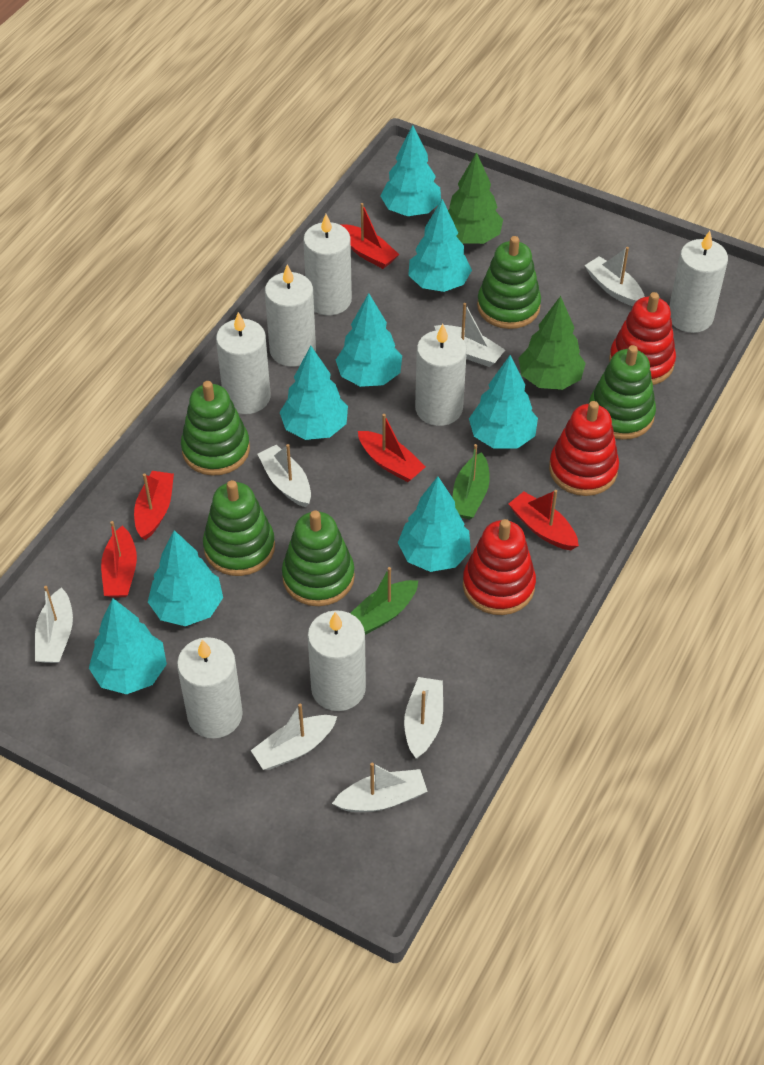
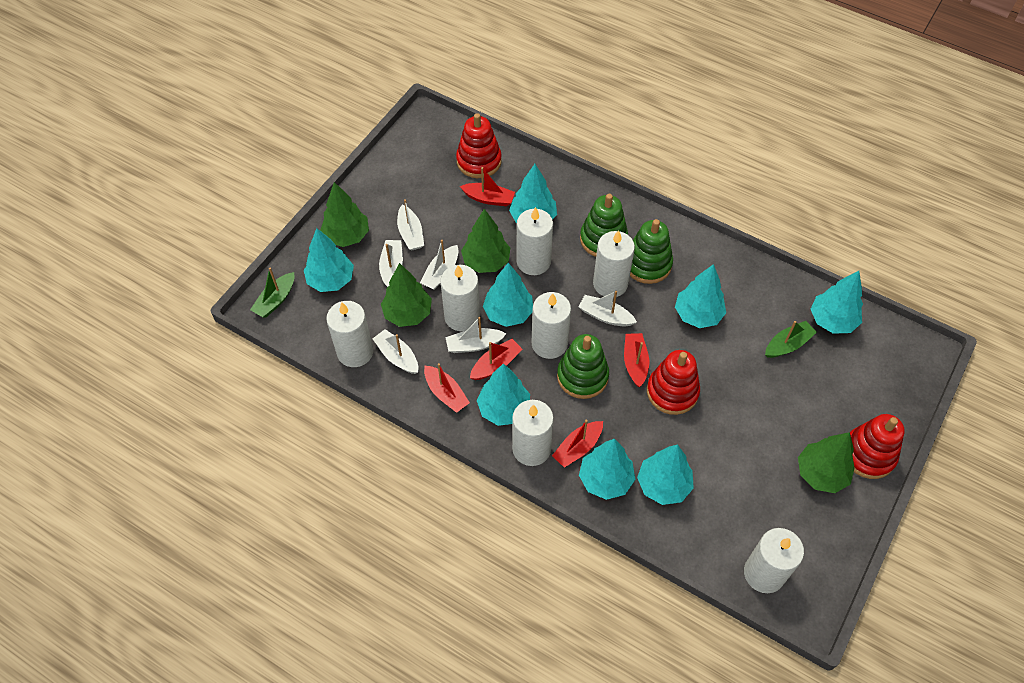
green stacking toy: [181,381,250,476] [203,480,275,576] [282,510,355,606] [477,236,541,329] [589,345,656,440] = 5 -> [557,334,609,399] [580,194,628,257] [630,219,673,284] = 3
green tree: [448,152,503,244] [518,296,586,390] = 2 -> [320,182,369,247] [381,263,432,327] [461,209,510,273] [798,432,855,493] = 4
white boat: [35,586,73,663] [250,703,337,770] [258,444,311,507] [332,762,428,812] [404,677,443,759] [434,303,505,367] [585,247,645,306] = 7 -> [373,329,418,374] [379,240,403,287] [397,199,424,251] [420,240,459,290] [445,317,507,353] [579,291,637,327] = 6

